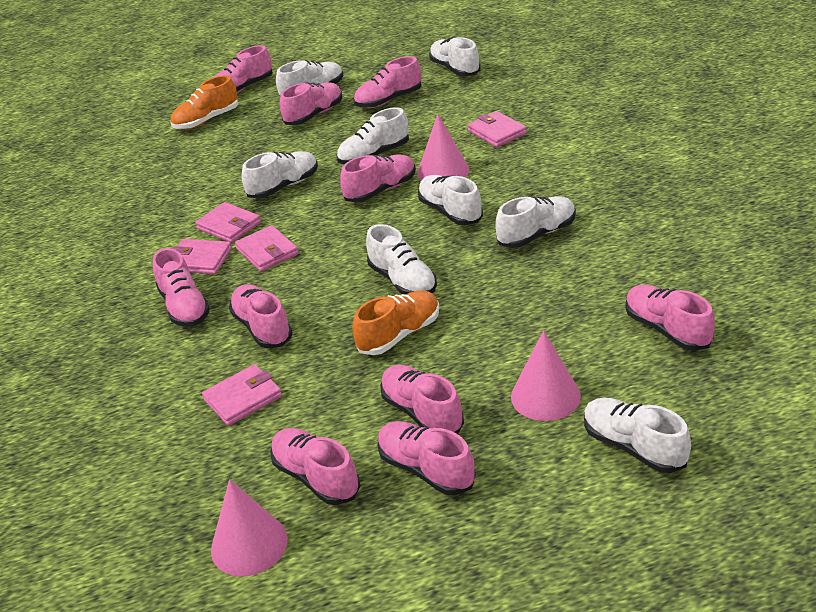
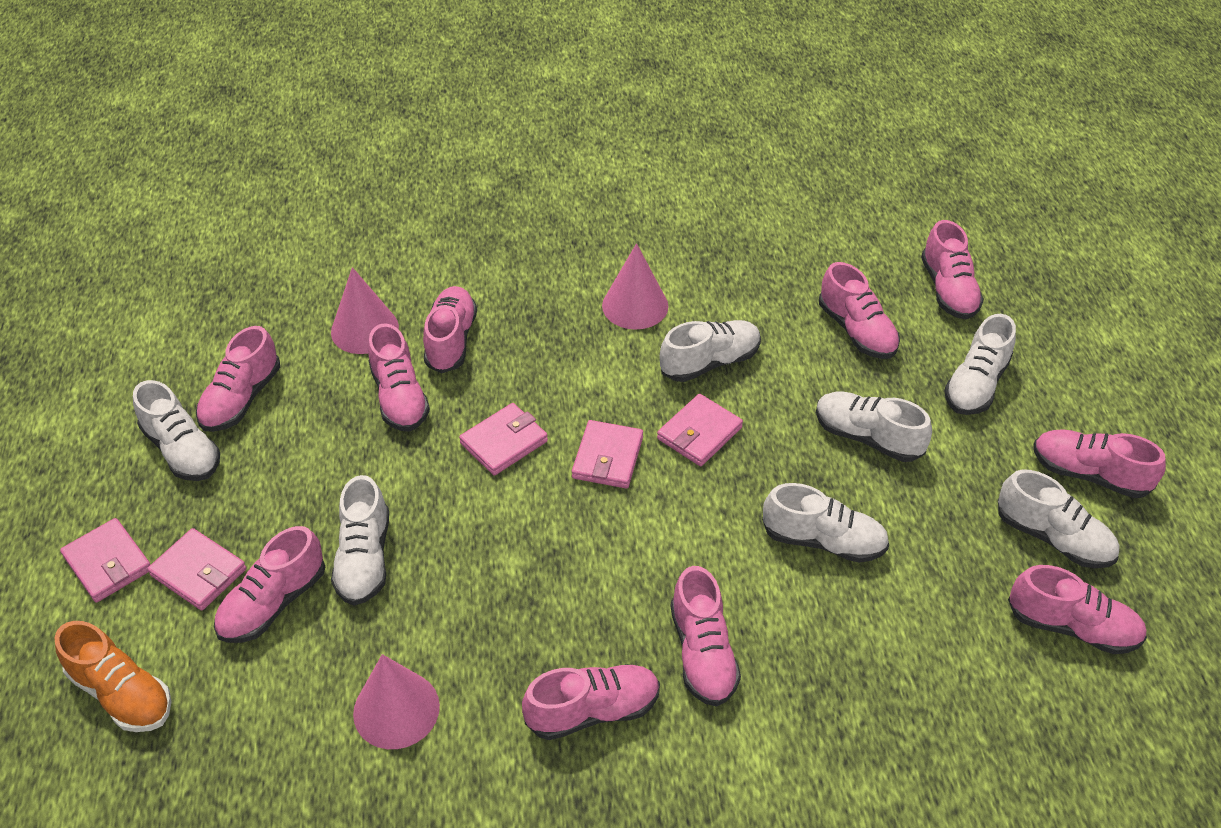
orange shoe: [170,75,238,129] [353,290,439,355] = 2 -> [54,621,172,732] = 1
white shoe: [241,151,318,199] [276,60,343,95] [337,107,409,164] [366,224,437,295] [418,175,483,225] [429,37,480,76] [495,196,576,248] [584,398,691,473] = 8 -> [133,380,220,481] [331,475,389,606] [660,320,761,382] [762,483,889,563] [816,392,932,462] [944,314,1016,415] [998,469,1119,568] = 7

